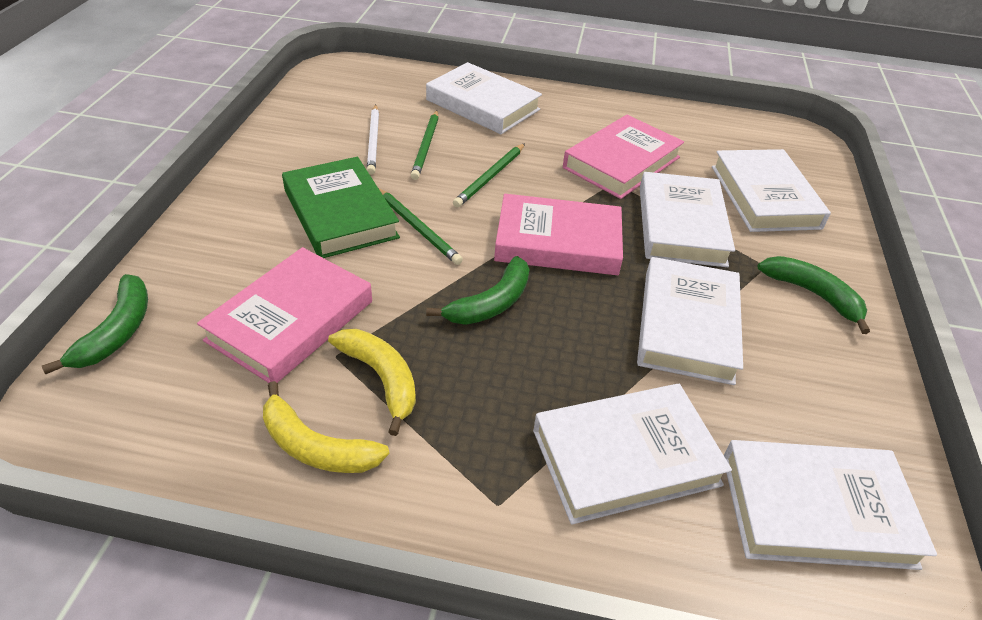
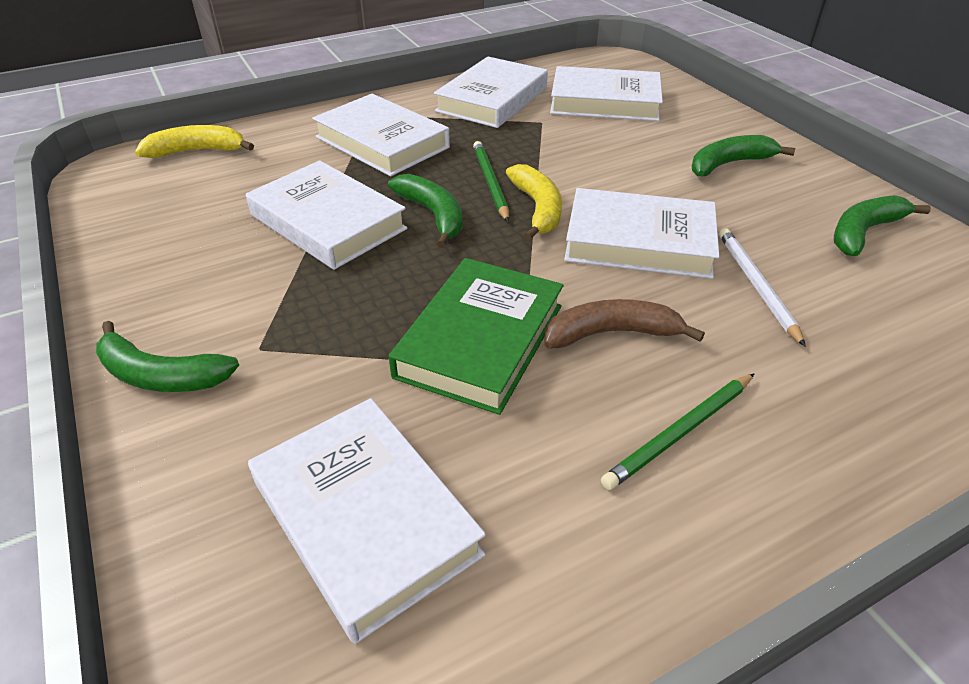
brown banana: none = 0 -> [544,299,705,348] = 1
green banana: [42,274,148,374] [426,256,529,325] [758,256,870,334] = 3 -> [96,321,239,392] [388,174,463,248] [692,135,795,176] [834,195,931,256] = 4
green pencil: [379,188,463,265] [411,110,438,180] [453,143,525,207] = 3 -> [473,141,509,222] [601,373,755,490] = 2
pink book: [197,247,372,383] [494,194,623,275] [563,115,684,199] = 3 -> none = 0

